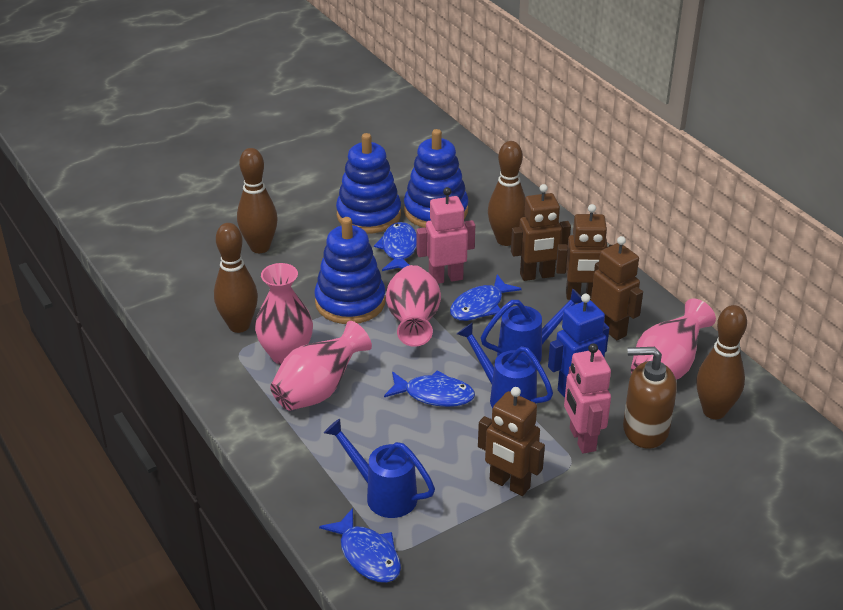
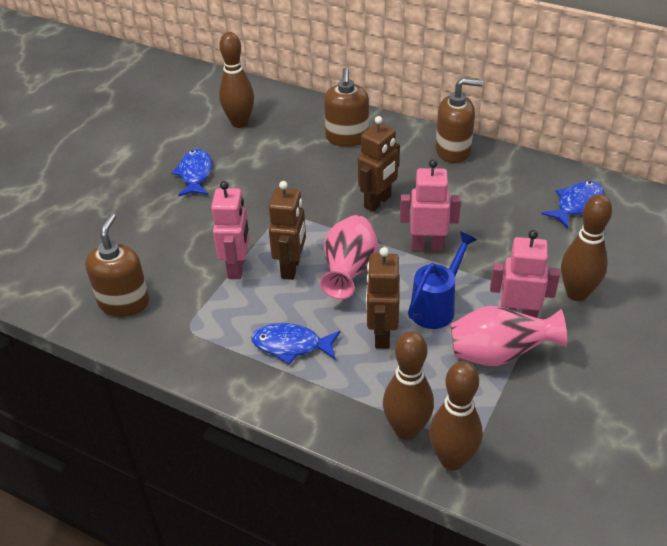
blue fish: [319,508,401,583] [374,222,417,271] [384,370,475,407] [450,274,522,321] = 4 -> [171,149,212,197] [251,323,340,365] [541,181,604,228] = 3
blue robot: [548,294,609,398] = 1 -> none = 0
blue stacking toy: [314,217,386,324] [336,133,401,234] [404,129,469,228] = 3 -> none = 0
blue watering can: [324,419,435,518] [457,322,553,408] [481,288,583,363] = 3 -> [408,231,477,329] = 1
brown robot: [478,387,545,496] [511,184,571,281] [556,204,612,300] [591,236,643,340] = 4 -> [269,181,306,280] [358,116,400,212] [366,247,400,349] = 3
brown soap dispenser: [623,347,677,448] = 1 -> [85,213,149,317] [324,68,369,147] [436,78,483,163] = 3
pink robot: [416,187,475,284] [564,343,611,454] = 2 -> [211,181,250,279] [400,159,461,251] [490,230,560,318] = 3
pink vase: [255,263,313,365] [270,321,372,411] [386,265,441,347] [631,299,716,380] = 4 -> [320,215,378,300] [451,306,567,366] = 2

